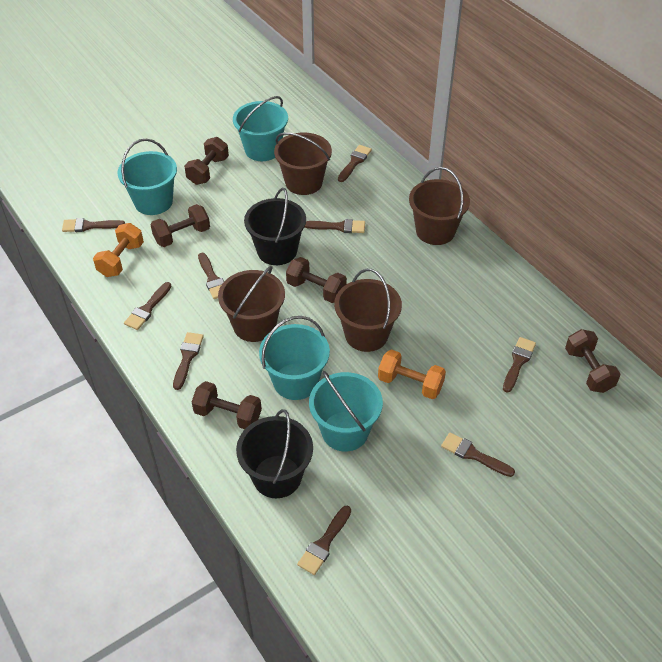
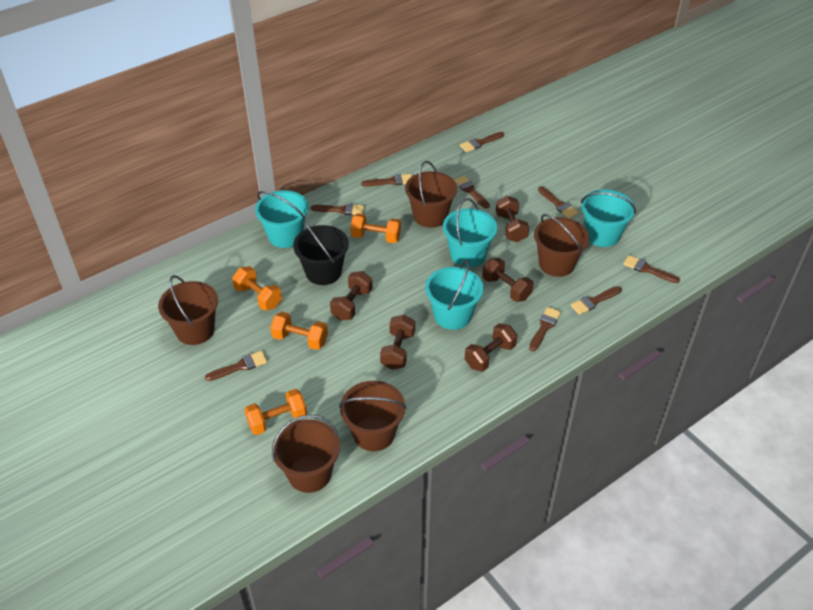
black bucket: [236,409,313,498] [244,188,306,265] = 2 -> [293,221,349,285] = 1
brown bucket: [218,266,285,342] [274,132,332,195] [334,269,402,352] [409,167,470,245] = 4 -> [158,275,218,345] [272,415,340,493] [339,381,407,451] [405,161,457,228] [534,214,589,277] = 5
orange dumbbell: [93,223,144,277] [378,349,446,399] = 2 -> [232,266,282,311] [244,389,307,435] [270,312,328,350] [350,213,401,243] = 4

